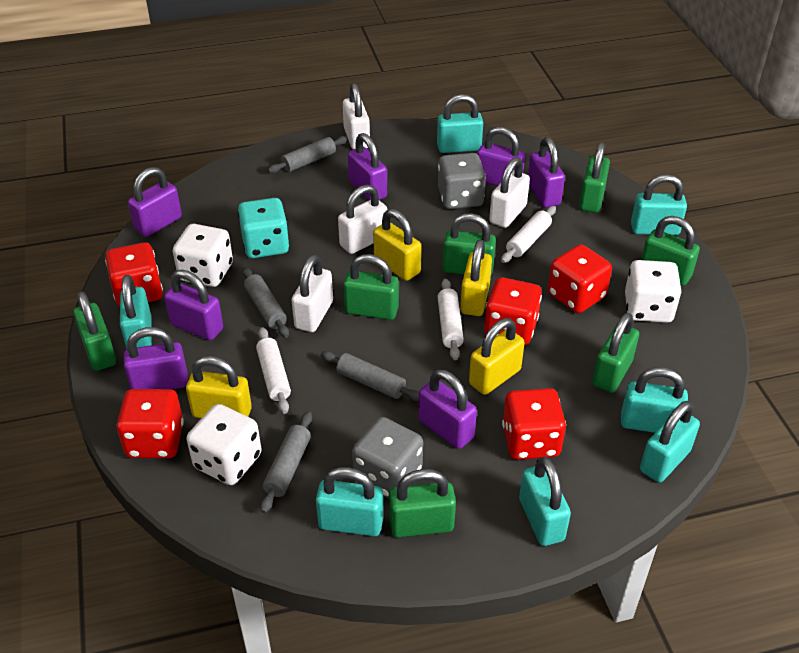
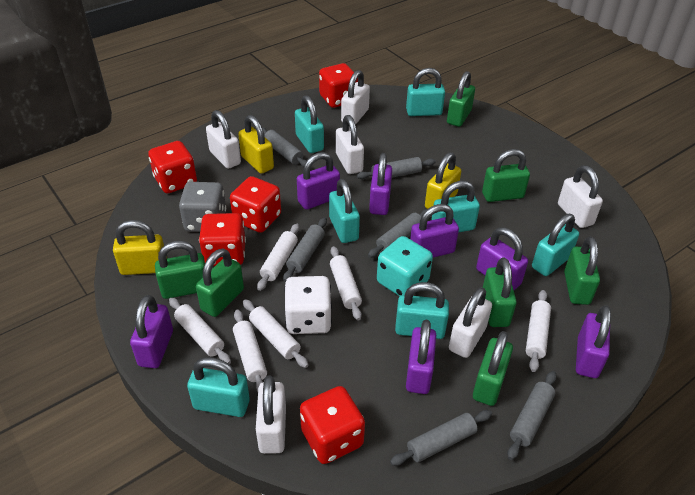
grey dice: [352,417,423,498] [438,153,486,209] = 2 -> [179,182,226,232] = 1
grey rolling pin: [242,267,289,338] [260,411,312,513] [268,136,348,173] [321,351,419,401] = 4 -> [262,127,306,167] [283,217,327,282] [357,157,436,179] [368,209,427,258] [390,410,492,466] [507,371,557,460] = 6
white dice: [173,224,233,287] [187,404,262,485] [625,260,682,323] = 3 -> [284,276,332,334] = 1
white padlock: [292,255,333,332] [338,185,387,254] [343,83,370,150] [489,157,530,228] = 4 -> [206,110,241,169] [256,376,286,454] [336,115,364,174] [341,70,370,125] [449,287,492,358] [558,165,603,228] = 6
white rolling pin: [256,327,291,414] [437,279,464,360] [501,206,556,263] = 3 -> [169,298,231,364] [233,310,267,392] [243,299,309,368] [257,224,299,291] [330,246,362,320] [526,290,551,372] = 6
yellow padlock: [186,356,252,418] [373,209,421,281] [460,239,492,316] [469,318,525,395] = 4 -> [113,220,167,275] [238,115,274,174] [425,152,461,209] = 3

